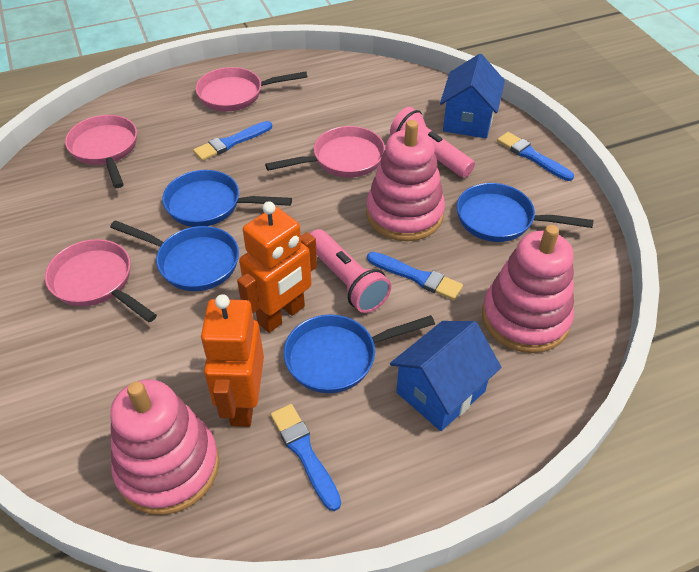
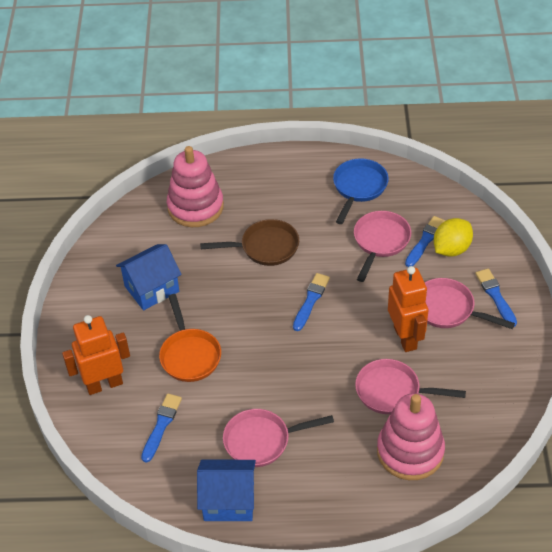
blue pan: [110,220,239,291] [162,170,292,227] [284,315,435,393] [457,183,593,242] = 4 -> [333,158,389,224] = 1
brown pan: none = 0 -> [200,219,299,266] = 1
orange pan: none = 0 -> [159,294,221,382] = 1
pink flashlight: [310,229,391,313] [390,107,475,178] = 2 -> none = 0
pink stacking toy: [110,380,219,515] [366,120,445,241] [482,225,574,353] = 3 -> [167,146,224,227] [377,393,445,480] = 2
yellow lemon: none = 0 -> [434,218,473,257] = 1

